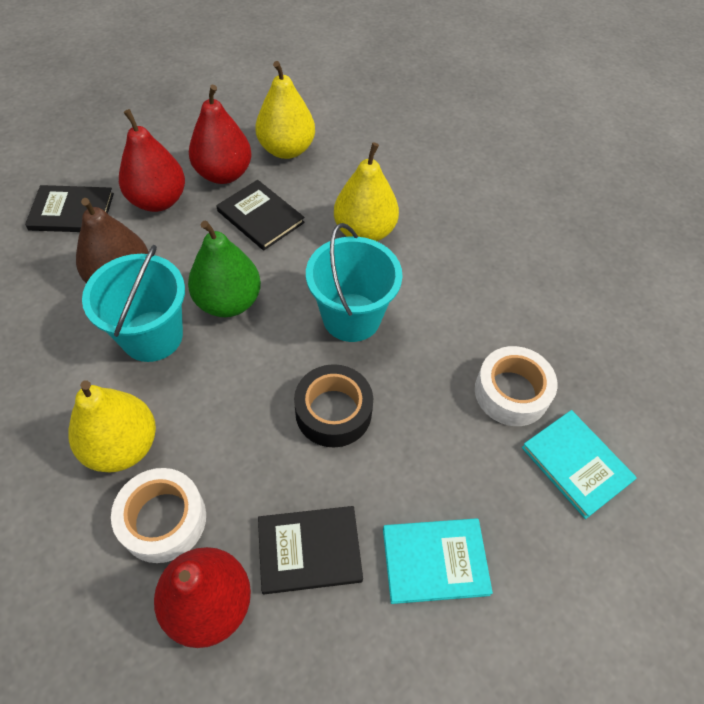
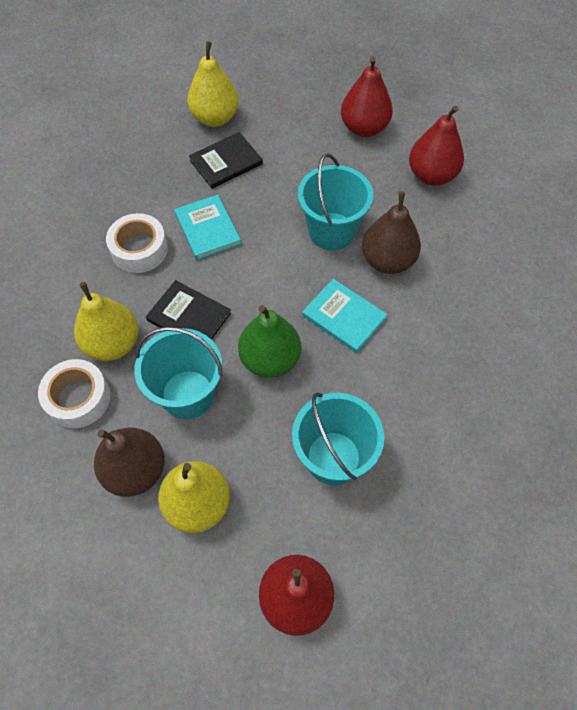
black book: [25,185,114,232] [216,180,305,250] [258,506,363,594] = 3 -> [146,280,231,340] [189,132,263,189] = 2
black tape: [294,364,373,448] = 1 -> none = 0
brown pear: [76,198,148,283] = 1 -> [94,428,165,497] [362,191,421,274] = 2
turquoise bucket: [82,245,185,362] [306,223,403,342] = 2 -> [134,327,223,419] [292,392,384,485] [298,153,373,250] = 3

